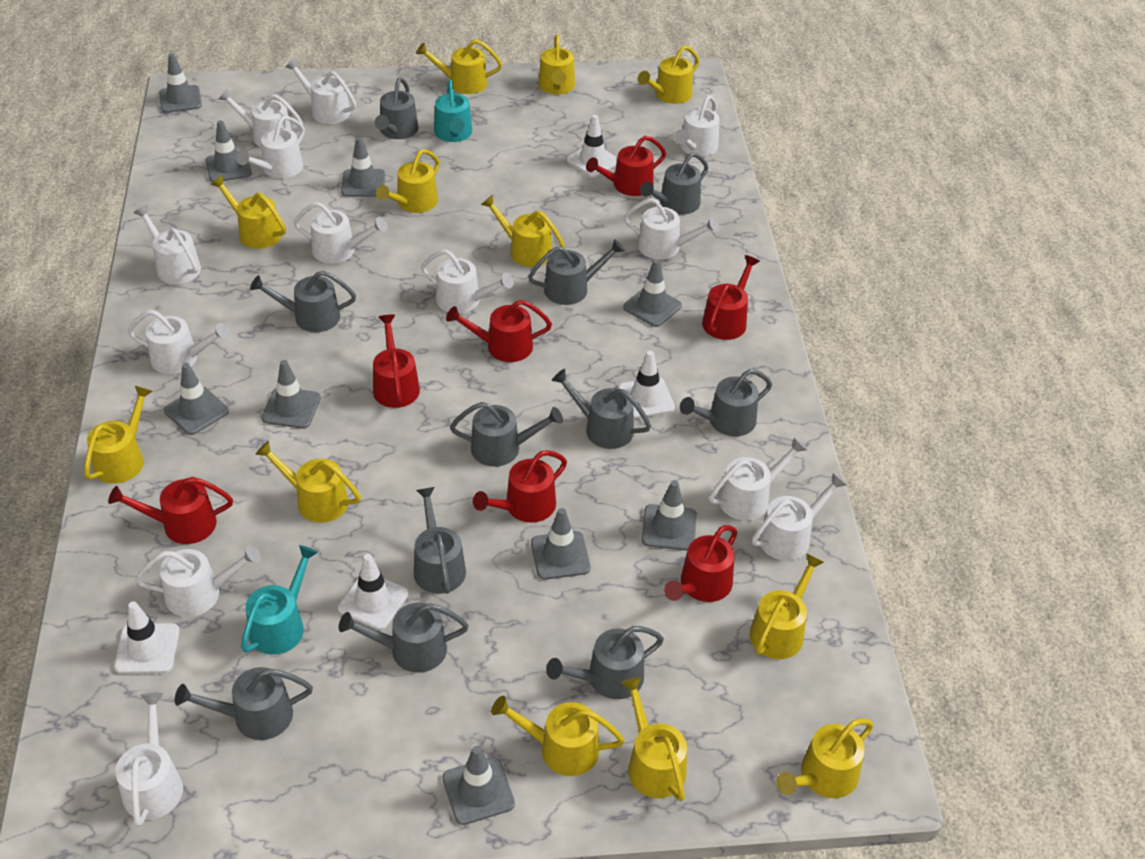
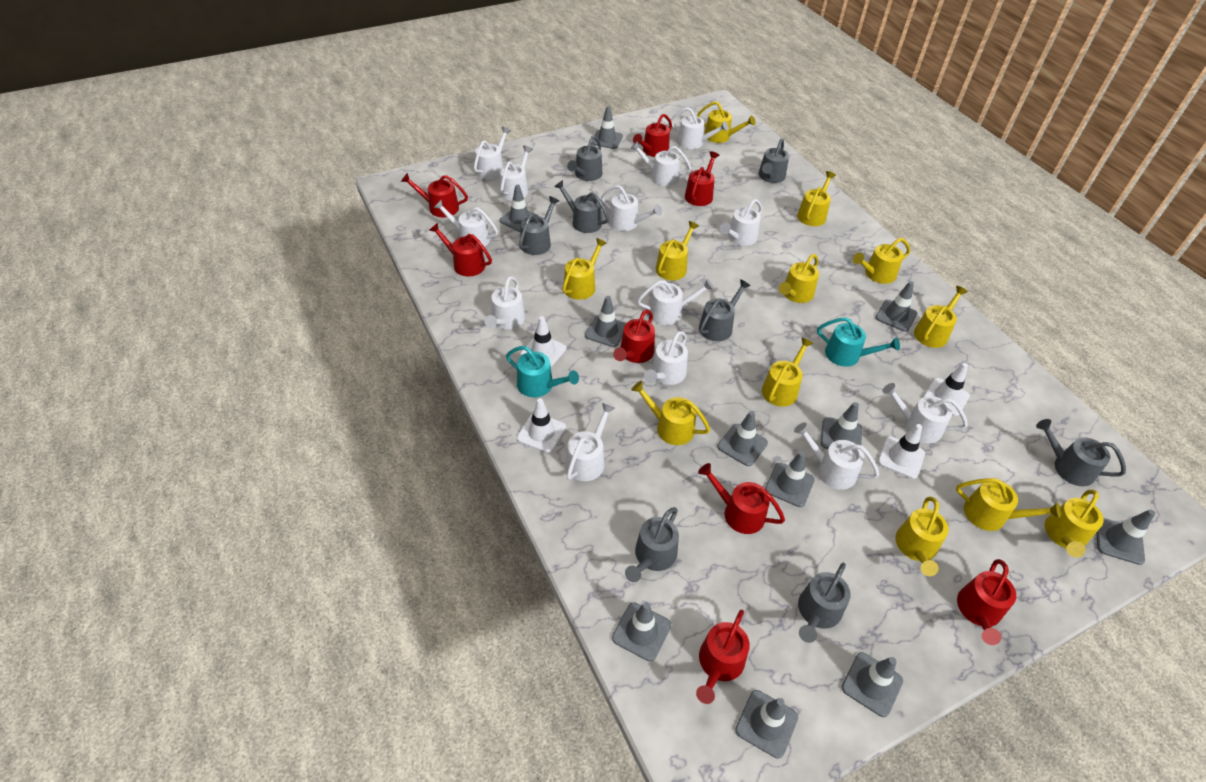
grey traffic cone: [159,53,202,113] [164,363,229,435] [205,120,252,182] [262,360,321,429] [341,137,385,197] [442,746,515,825] [531,508,591,580] [623,259,682,327] [642,480,697,551] = 9 -> [500,184,538,232] [585,296,626,347] [592,106,623,149] [612,602,671,661] [718,411,768,466] [735,690,798,759] [765,451,815,507] [821,402,862,449] [842,652,903,717] [875,281,917,332] [1096,509,1155,565] = 11
grey watering can: [175,667,313,740] [250,271,356,332] [339,603,469,673] [375,77,418,139] [414,487,466,594] [450,402,563,467] [528,239,625,305] [546,626,664,699] [552,369,651,449] [640,152,709,215] [680,369,772,436] = 11 -> [519,196,559,255] [554,180,609,233] [567,136,603,181] [625,507,679,582] [699,279,751,341] [759,138,789,183] [798,563,851,643] [1036,419,1126,486] = 8
red watering can: [108,477,233,544] [373,314,420,408] [446,300,552,362] [473,450,567,523] [586,136,666,196] [664,525,738,602] [702,255,760,340] = 7 -> [401,173,468,217] [429,223,492,276] [613,310,655,363] [633,114,672,157] [685,151,719,206] [696,610,750,704] [698,463,785,534] [957,559,1016,645] = 8

